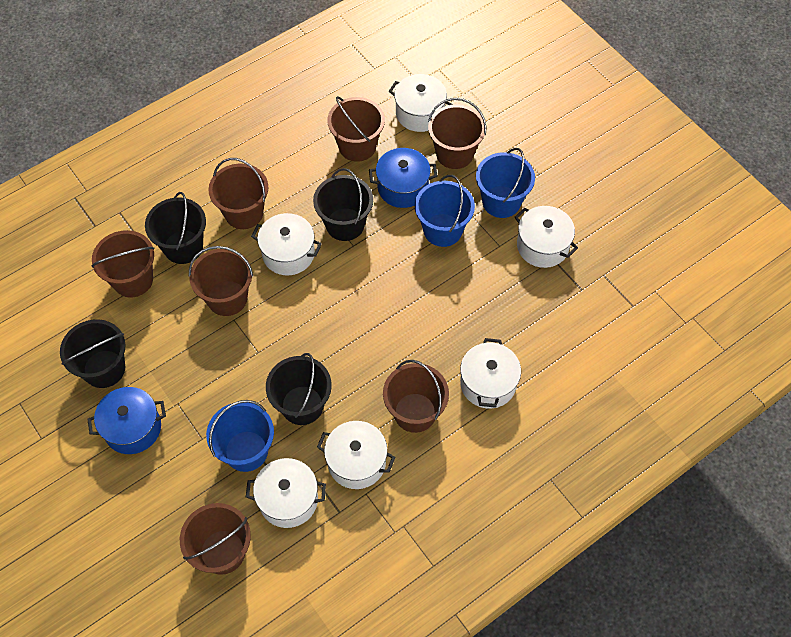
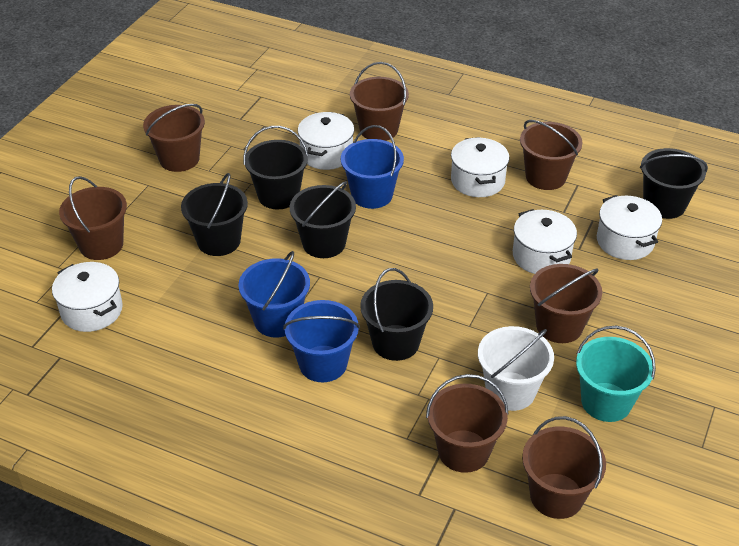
black bucket: [60,319,125,388] [145,192,206,264] [266,353,332,425] [313,168,373,241] = 4 -> [181,173,248,256] [243,126,308,209] [290,181,356,258] [360,268,433,361] [640,148,708,219] = 5
blue pot: [87,387,166,454] [369,148,437,208] = 2 -> none = 0
turquoise bucket: none = 0 -> [576,326,656,422] = 1
white bucket: none = 0 -> [478,326,554,411] = 1
white pot: [246,458,326,528] [251,213,322,275] [317,421,395,489] [389,74,453,132] [460,338,521,409] [515,206,578,268] = 6 -> [52,262,123,332] [298,112,354,170] [451,137,510,197] [513,209,577,274] [597,195,662,260] = 5

